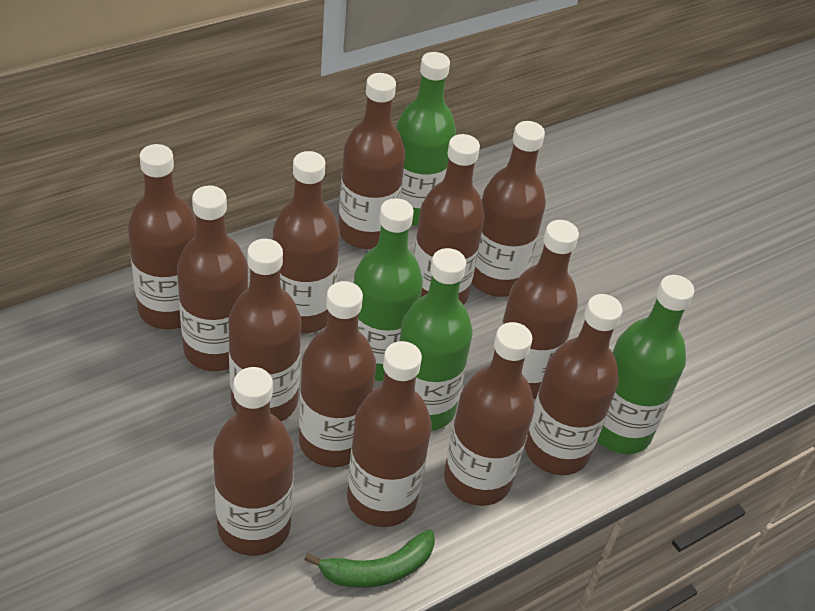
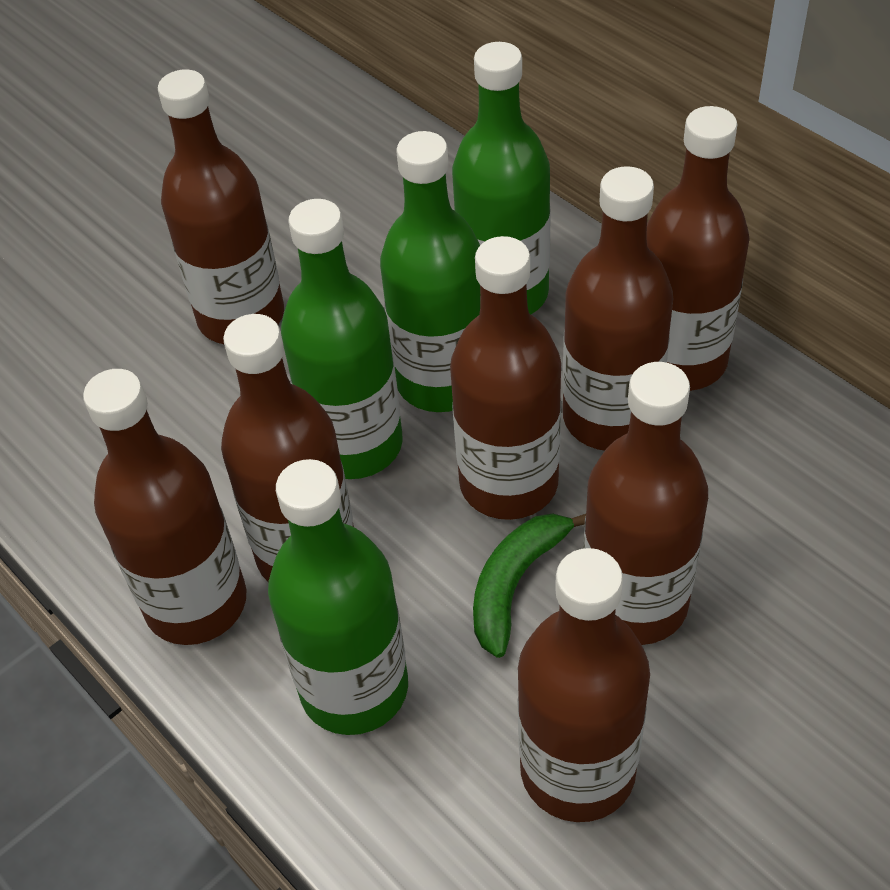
brown bottle: [128,144,196,330] [177,185,248,371] [213,367,294,556] [228,239,301,421] [273,151,340,334] [299,281,376,467] [338,73,405,249] [347,341,432,527] [413,134,485,305] [444,322,535,506] [472,121,546,297] [501,220,579,399] [525,294,623,475] = 13 -> [83,369,246,645] [158,70,284,344] [221,314,354,581] [450,236,561,520] [518,548,650,822] [562,166,673,450] [583,362,708,645] [646,106,750,391] = 8

